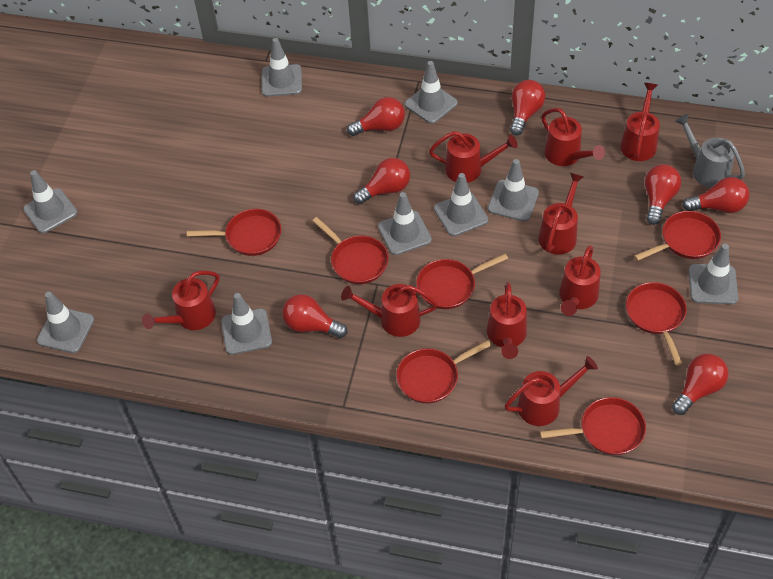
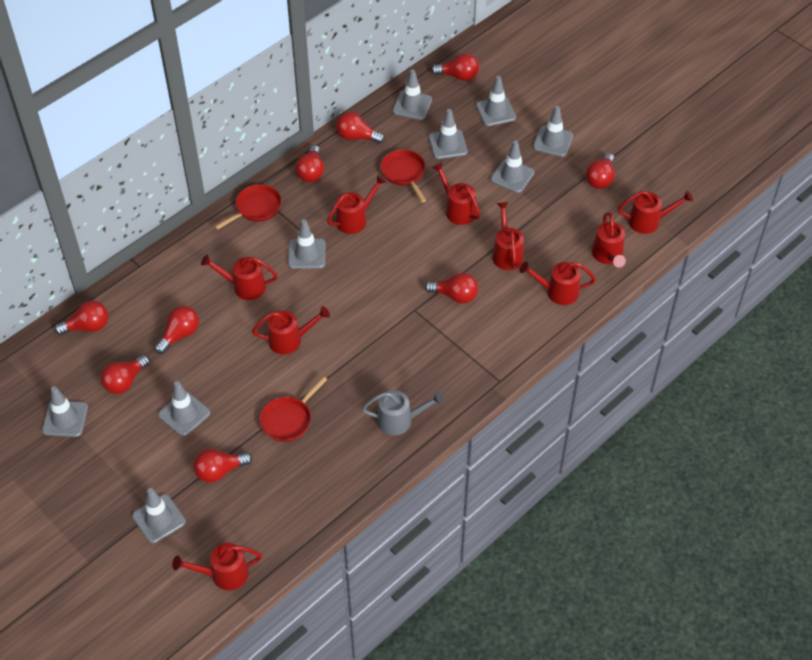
red light bulb: [282,294,347,338] [347,97,405,136] [353,158,410,204] [510,80,545,136] [645,164,681,225] [672,354,728,415] [682,177,750,213] = 7 -> [54,301,108,335] [101,355,150,394] [154,306,199,354] [193,449,252,483] [295,145,324,182] [336,112,385,144] [425,273,478,304] [431,53,479,81] [586,153,615,189] = 9
red pan: [187,209,281,256] [312,217,389,284] [396,340,492,404] [416,254,508,309] [540,397,646,455] [626,282,687,365] [634,211,721,261] = 7 -> [214,185,282,230] [260,376,327,442] [381,150,426,203] = 3

